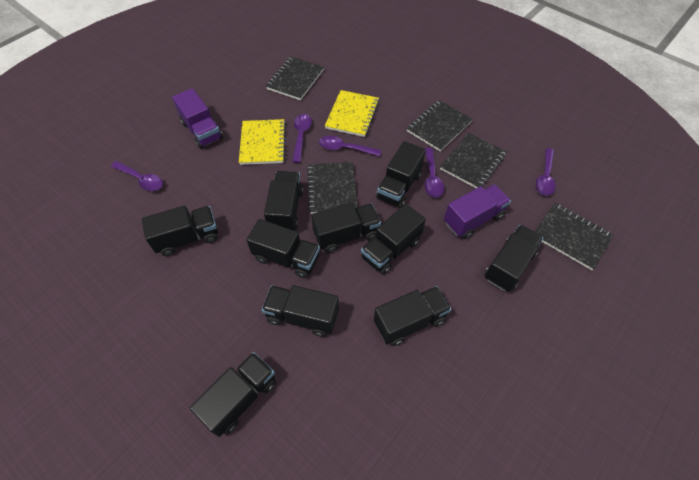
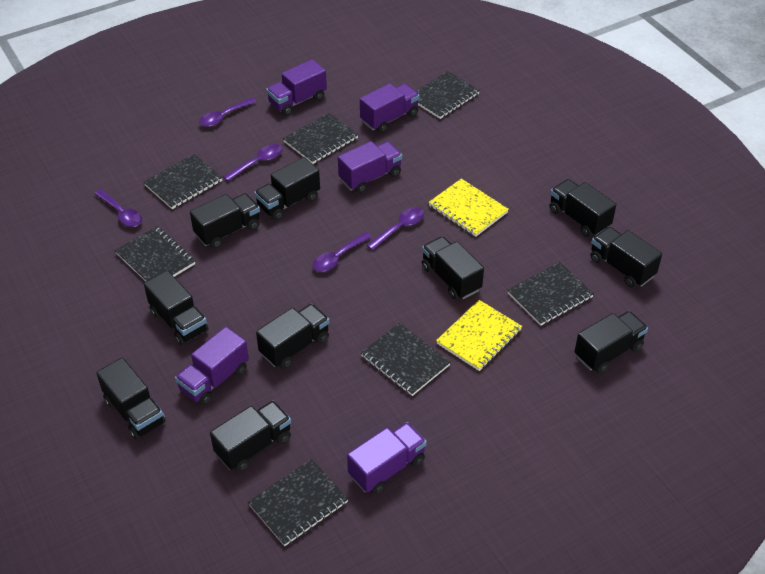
black notebook: [266,56,324,100] [307,162,358,214] [407,100,473,152] [440,132,507,188] [535,203,614,270] = 5 -> [115,226,195,282] [144,154,223,209] [248,459,348,546] [283,113,359,164] [361,323,451,396] [416,71,480,119] [507,262,594,326] = 7
purple truck: [172,88,223,149] [444,184,511,239] = 2 -> [175,327,249,406] [266,59,327,116] [338,141,402,193] [347,422,427,494] [360,83,420,133] = 5

